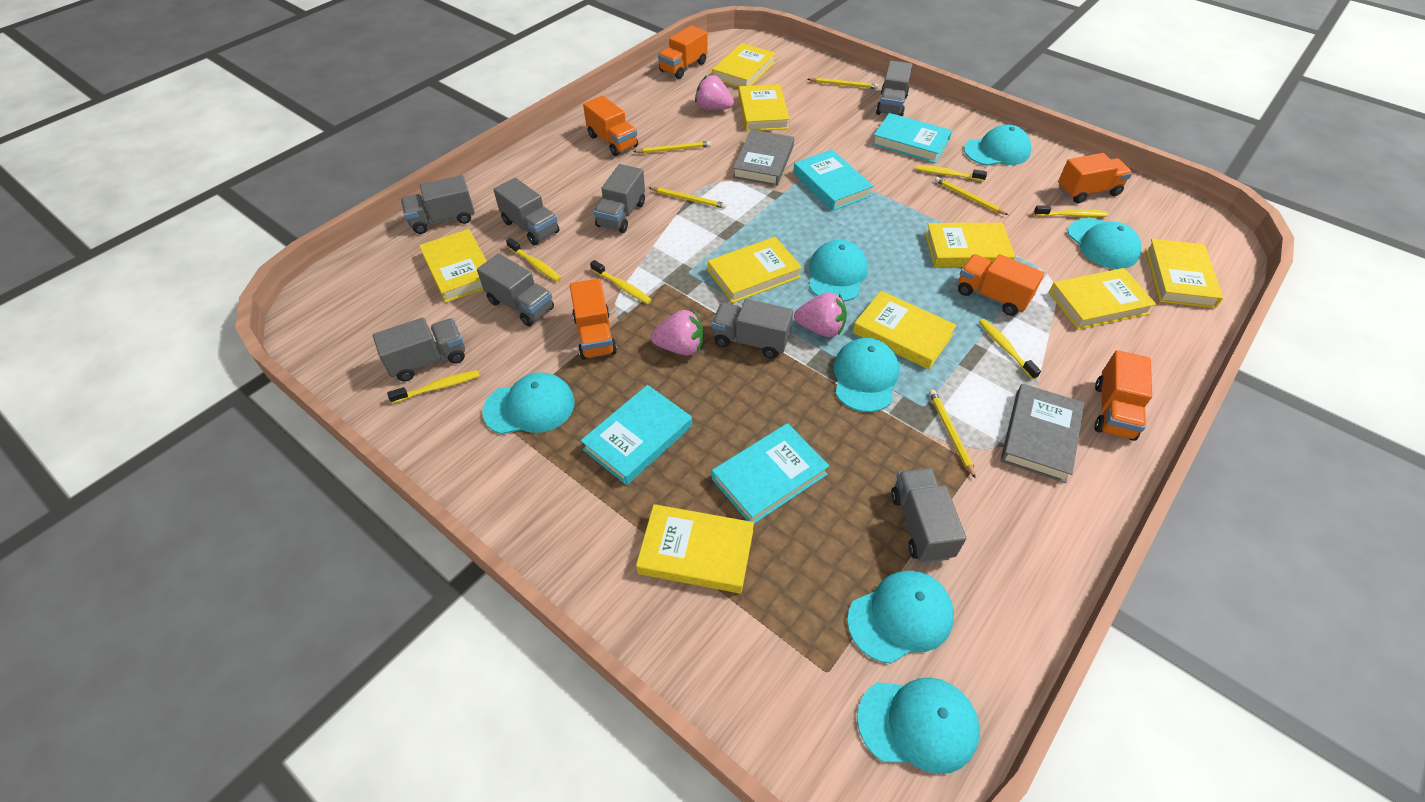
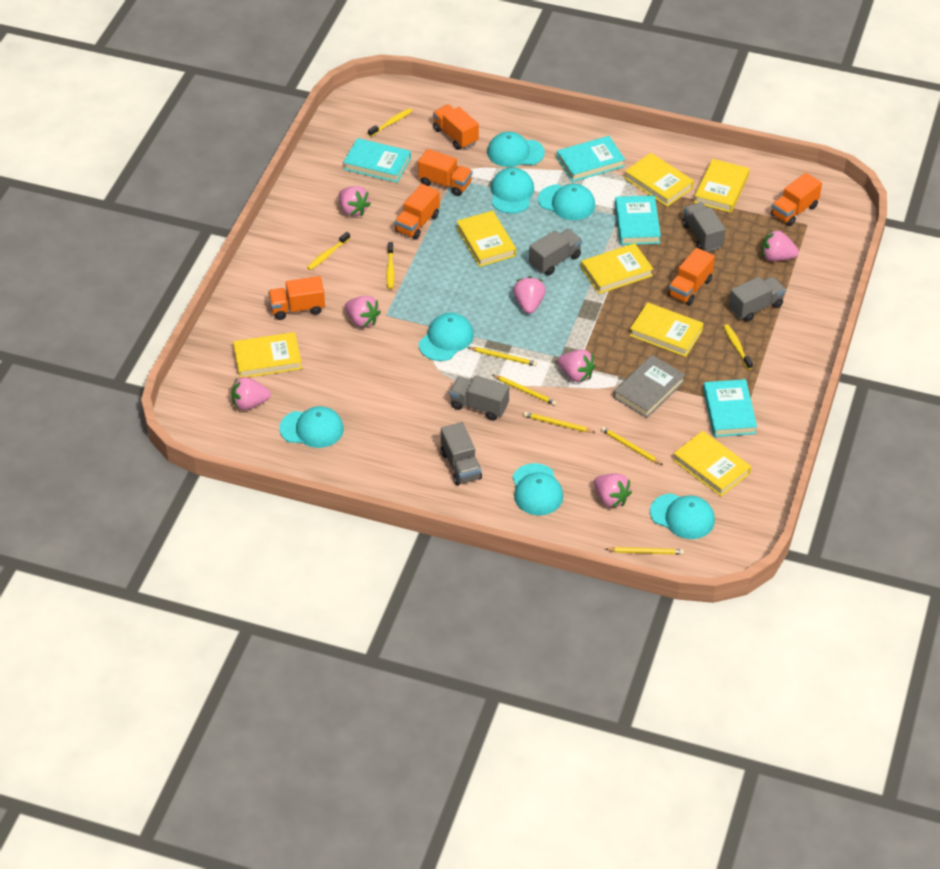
grey book: [733,130,794,186] [1001,384,1084,483] = 2 -> [613,355,685,418] = 1
grey truck: [373,318,465,382] [401,175,474,234] [477,253,554,326] [493,178,559,245] [594,164,645,233] [712,299,793,359] [876,61,912,116] [891,468,966,563] = 8 -> [441,422,482,485] [449,375,509,421] [529,229,582,275] [682,202,726,252] [729,277,786,322] = 5
pink strawberry: [651,310,703,355] [695,75,734,110] [794,292,847,337] = 3 -> [231,377,271,410] [339,186,371,216] [345,296,381,328] [513,276,546,314] [558,350,595,382] [594,474,632,508] [762,229,799,261] = 7
yellow book: [419,229,487,303] [636,504,754,594] [708,237,802,303] [712,43,776,87] [738,84,790,131] [853,291,957,369] [925,223,1015,267] [1049,268,1156,330] [1145,239,1223,308] = 9 -> [233,332,302,378] [456,211,516,267] [581,243,653,294] [625,153,694,207] [630,302,704,357] [673,431,751,497] [694,159,749,213] = 7
yellow toothbrush: [387,370,480,403] [506,238,561,282] [590,260,652,304] [916,165,987,181] [979,319,1041,380] [1034,205,1108,217] = 6 -> [307,232,350,270] [368,108,413,137] [386,242,395,289] [724,324,753,369] = 4

